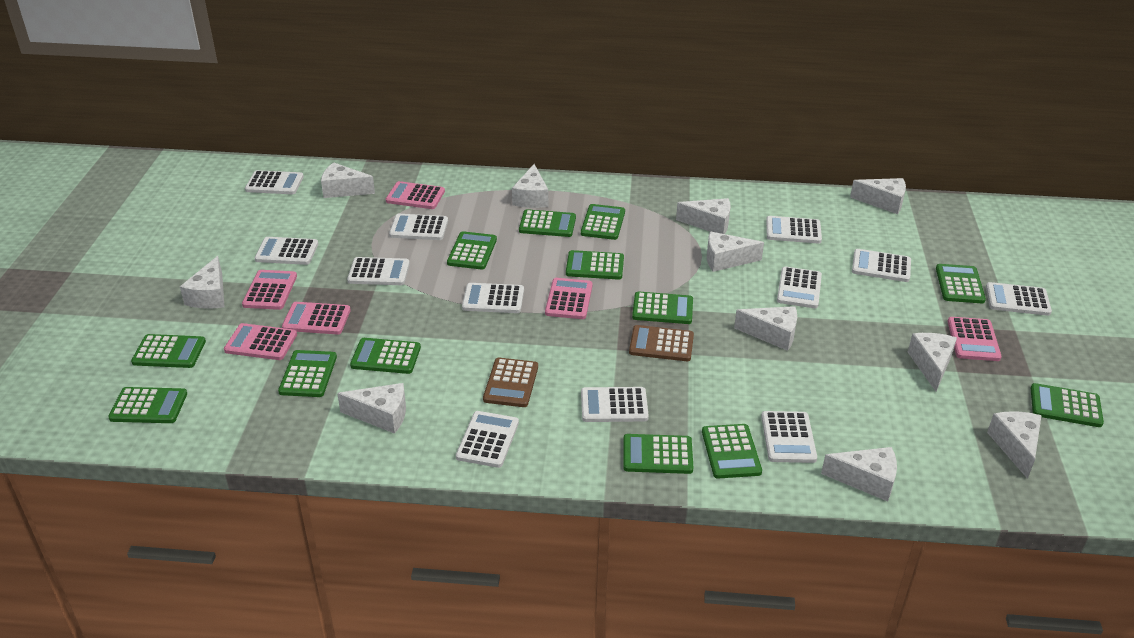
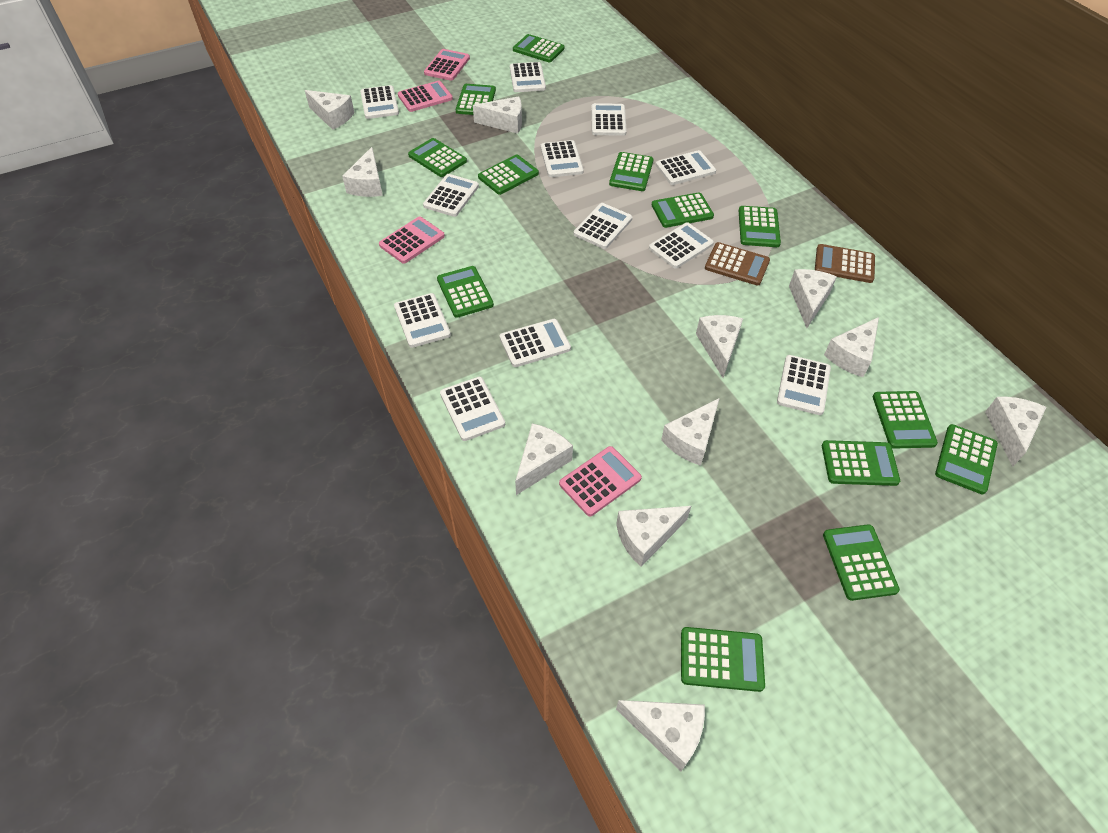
pink calculator: [224,323,297,360] [242,270,297,310] [282,302,351,334] [386,181,445,209] [545,278,593,319] [948,317,1002,361] = 6 -> [379,217,445,264] [398,81,453,112] [424,49,470,81] [559,446,642,516] = 4

